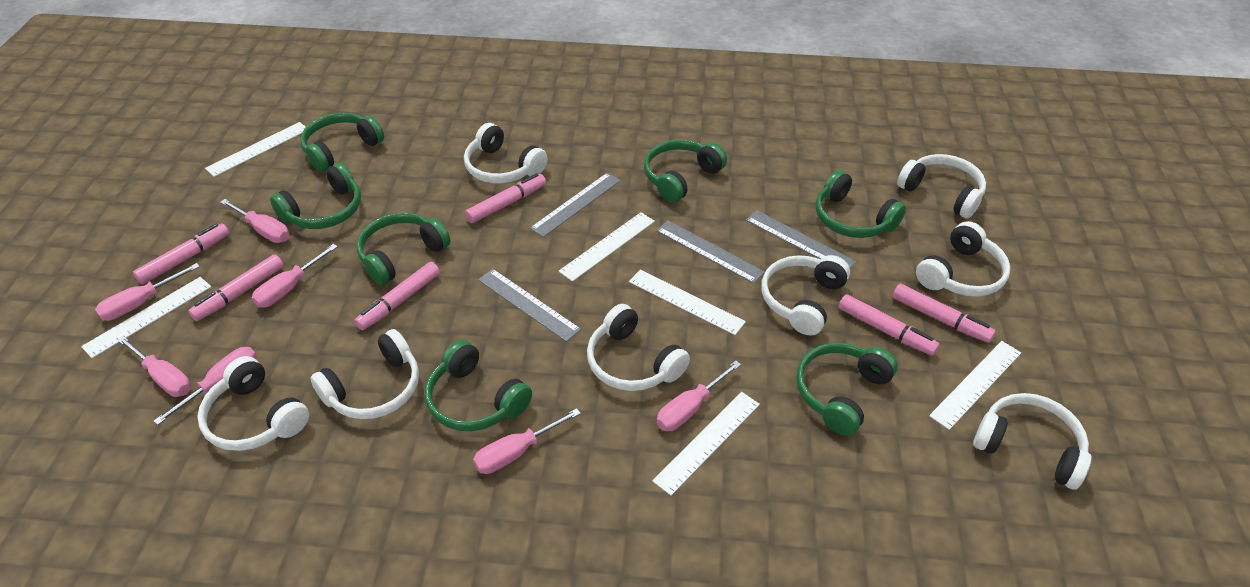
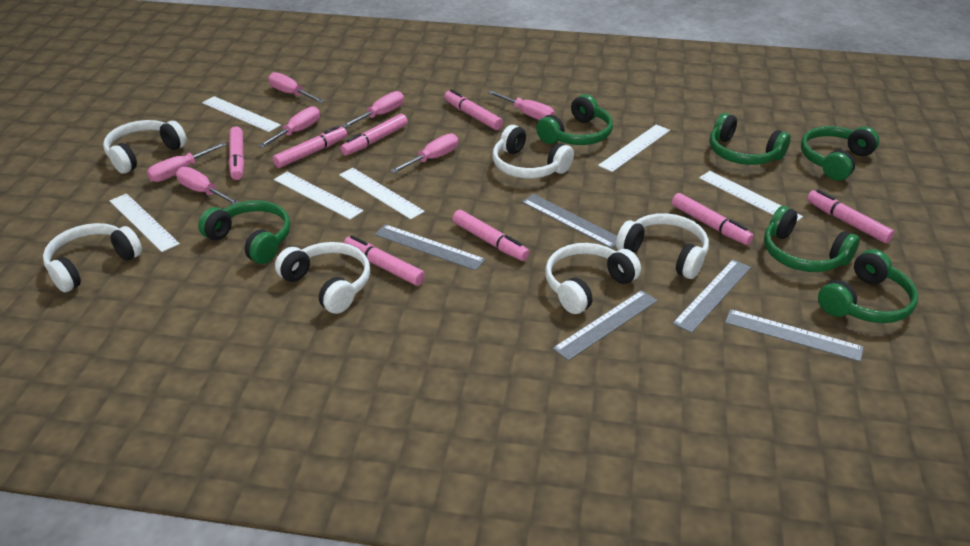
green headphones: [270,162,361,229] [300,113,384,172] [356,213,451,285] [425,340,532,431] [644,139,727,203] [796,343,898,436] [816,170,906,238] = 7 -> [198,200,291,264] [536,94,613,145] [710,113,791,165] [764,206,860,272] [801,126,879,181] [818,249,918,323] = 6
grey ruler: [478,269,581,342] [530,173,621,237] [656,221,765,284] [746,210,856,268] = 4 -> [374,224,486,271] [522,194,617,249] [552,290,658,361] [672,259,751,333] [725,309,864,362] = 5
pink marker: [133,223,229,284] [188,254,284,321] [354,262,440,330] [465,173,546,223] [839,294,940,356] [893,284,996,343] = 6 -> [229,127,244,180] [273,126,347,168] [340,114,408,156] [344,235,425,286] [444,89,503,130] [452,210,530,261] [672,193,754,245] [807,189,894,243] = 8
white headphones: [197,356,309,451] [310,329,419,419] [464,123,548,184] [587,304,690,391] [761,255,850,336] [897,154,986,219] [916,221,1011,297] [973,393,1091,490] = 8 -> [43,223,142,292] [103,120,187,174] [275,242,370,314] [493,125,574,178] [545,243,641,314] [616,213,709,279] = 6

